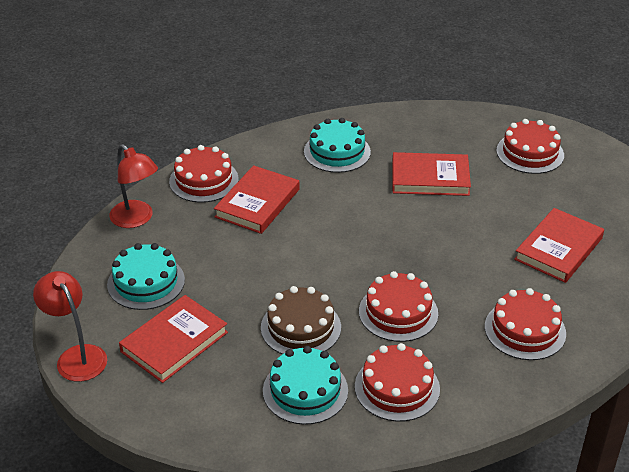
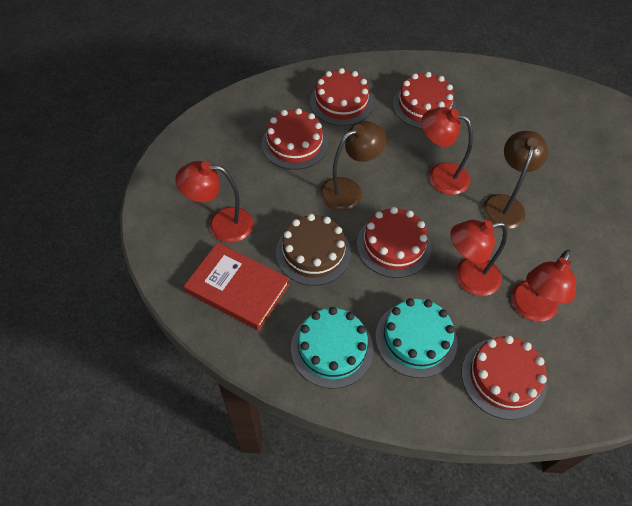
brown lamp: none = 0 -> [320,121,387,211] [483,131,548,229] = 2
red book: [119,295,228,383] [214,165,299,234] [392,152,471,196] [514,208,604,283] = 4 -> [184,242,290,330] = 1
red lamp: [33,271,107,382] [109,144,158,228] = 2 -> [175,161,253,243] [421,107,473,195] [450,220,508,296] [511,250,576,322] = 4
turquoise cake: [107,243,185,310] [263,346,348,425] [304,118,371,173] = 3 -> [291,307,373,389] [376,298,457,378] = 2

